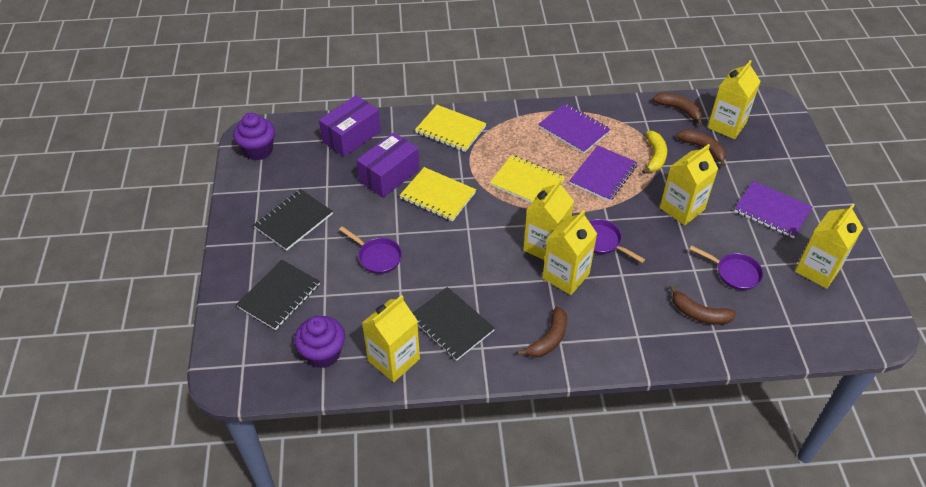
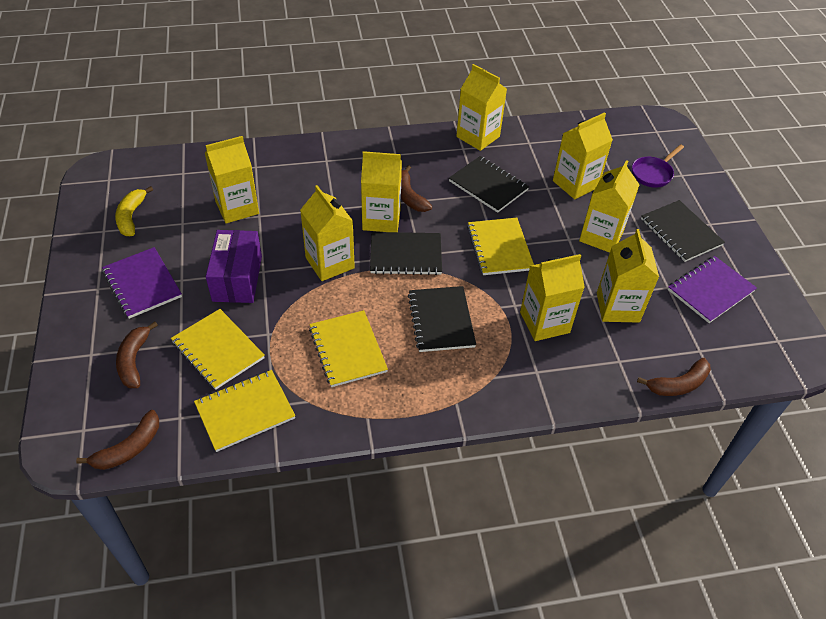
black notebook: [236,260,320,330] [254,189,333,251] [413,287,495,361] = 3 -> [370,232,442,275] [408,286,476,352] [449,156,529,213] [641,200,725,262] = 4
purple box: [319,95,381,157] [356,133,419,198] = 2 -> [206,230,262,303] = 1
purple cupcake: [233,113,275,160] [294,316,345,368] = 2 -> none = 0
purple notebook: [538,103,611,154] [569,145,638,202] [734,181,812,238] = 3 -> [102,247,182,319] [668,256,757,323] = 2
purple pan: [339,226,402,274] [589,219,645,263] [689,245,763,290] = 3 -> [632,144,684,188] = 1
yellow carton: [362,295,420,382] [523,179,574,260] [542,210,597,295] [660,144,718,225] [707,60,761,139] [795,204,863,289] = 6 -> [205,136,259,223] [300,185,355,281] [361,151,402,232] [456,64,507,151] [520,254,585,341] [553,112,613,199] [579,160,640,253] [597,229,659,323] = 8
yellow notebook: [399,167,476,222] [415,105,487,152] [490,155,565,203] = 3 -> [171,309,265,390] [194,370,296,452] [309,310,388,387] [467,218,534,275] = 4

